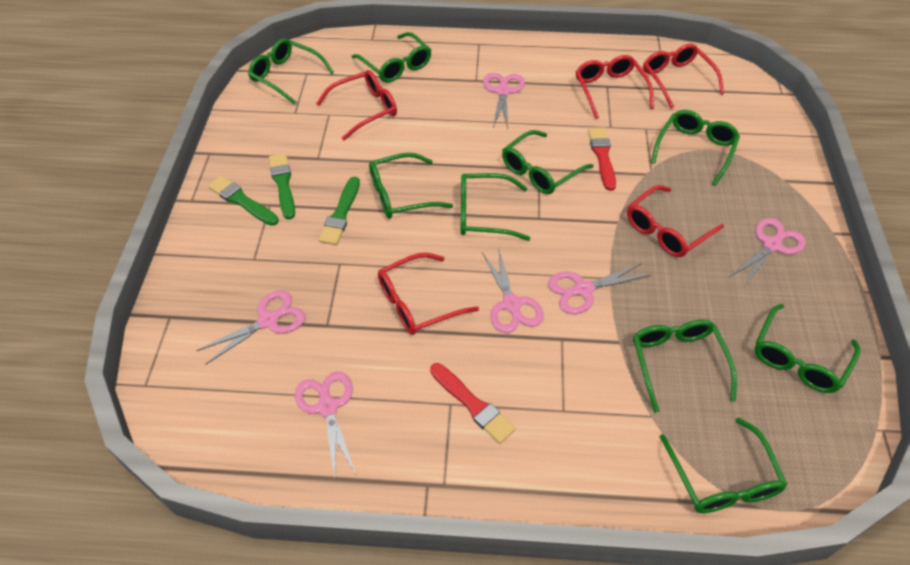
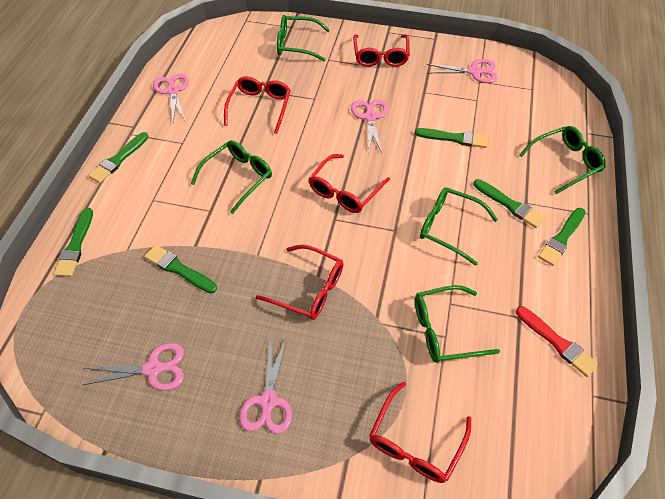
green brush: [208,176,279,226] [269,153,295,220] [319,177,360,245] = 3 -> [54,208,93,277] [88,132,149,183] [144,245,217,293] [415,128,488,148] [473,179,545,228] [538,208,586,266] = 6
green glasses: [248,38,334,105] [352,32,431,83] [369,153,453,219] [461,173,531,241] [502,130,594,194] [633,319,737,413] [651,110,740,186] [660,418,788,513] [754,304,861,393] = 9 -> [191,140,272,214] [277,15,330,61] [415,285,500,363] [420,187,498,266] [519,126,605,194] = 5
pink scissors: [196,290,306,365] [295,371,356,478] [482,247,544,333] [483,73,525,129] [548,263,651,314] [728,218,806,287] = 6 -> [83,343,184,390] [153,74,189,122] [239,337,292,434] [351,100,388,153] [427,59,497,83] = 5
red brush: [430,363,516,444] [588,128,616,191] = 2 -> [516,306,599,377] = 1

